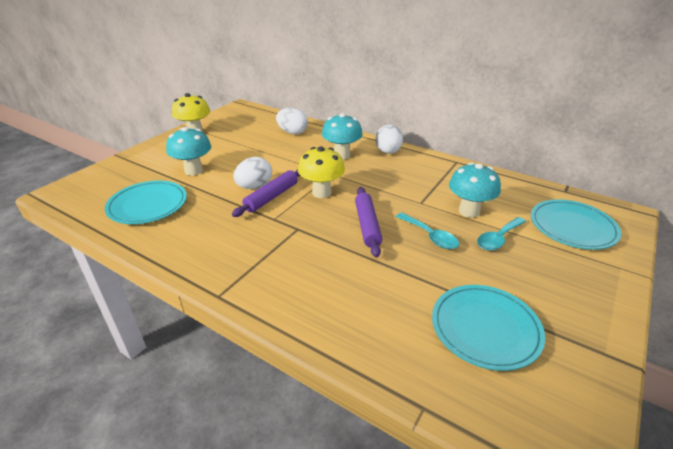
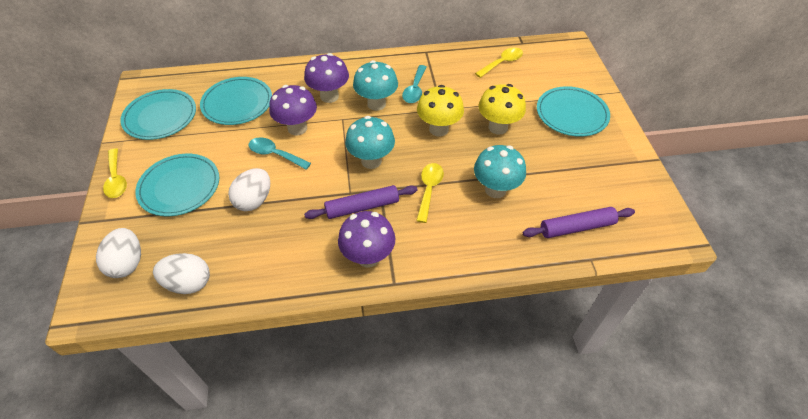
purple mushroom: none = 0 -> [269,85,317,135] [304,53,349,103] [338,211,396,268] = 3
turquoise plate: [105,181,187,224] [432,285,545,371] [531,199,621,250] = 3 -> [120,89,196,140] [135,154,219,216] [200,77,272,125] [537,86,610,137] = 4
yellow spoon: none = 0 -> [103,148,127,198] [416,163,444,223] [475,48,523,78] = 3

